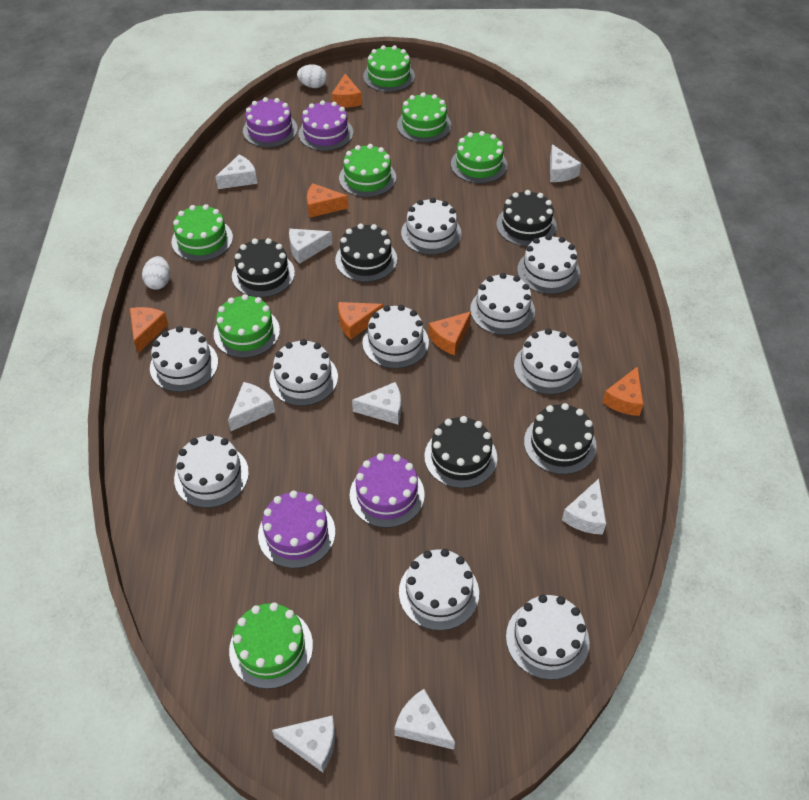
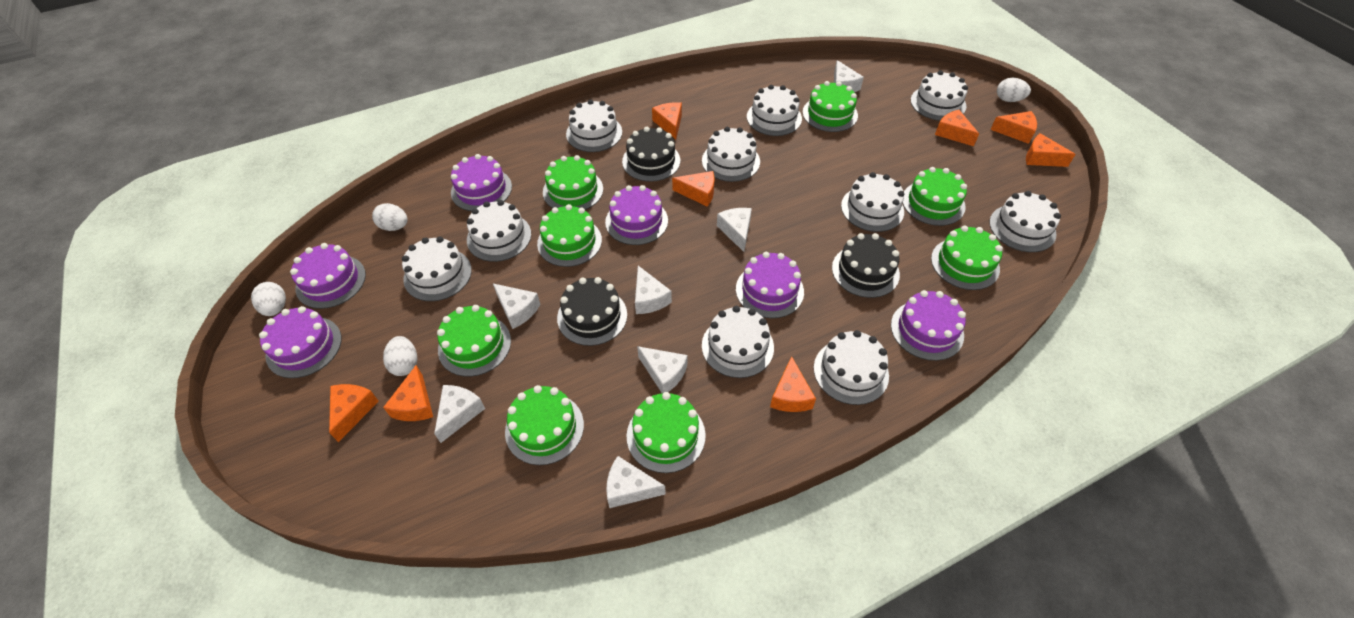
black cake: [232,238,295,297] [335,224,397,282] [424,416,497,488] [496,190,557,246] [524,403,597,475] = 5 -> [557,277,627,346] [622,127,680,182] [832,233,900,298] = 3
green cake: [172,204,233,262] [214,294,280,358] [229,602,313,689] [339,144,396,197] [363,45,415,92] [397,92,451,143] [451,131,507,184] = 7 -> [437,305,511,377] [505,385,584,465] [537,204,602,267] [543,155,603,210] [627,392,706,473] [803,81,858,132] [903,167,967,226] [931,226,1003,290] = 8
orange cheese: [130,307,169,353] [307,183,348,217] [332,74,362,108] [338,302,383,340] [428,311,471,355] [602,366,643,416] = 6 -> [329,384,379,442] [383,365,433,421] [652,102,682,139] [672,171,714,207] [770,356,816,412] [935,110,979,146] [990,111,1037,144] [1026,133,1076,167] = 8
purple cake: [243,97,298,148] [258,490,335,568] [298,100,353,151] [350,453,425,528] = 4 -> [259,306,342,378] [290,243,366,309] [451,154,512,211] [605,185,668,245] [736,252,804,318] [891,290,966,361] = 6
white cheese: [215,155,257,189] [228,382,275,431] [272,715,335,772] [289,229,332,264] [352,382,401,424] [395,689,455,750] [550,144,581,182] [562,479,606,534] = 8 -> [434,385,485,443] [493,284,541,329] [606,456,666,508] [635,266,672,314] [637,346,687,393] [717,208,752,252] [834,60,864,92] = 7
white egg: [142,256,170,290] [297,64,327,88] = 2 -> [251,282,286,316] [372,203,408,231] [383,336,417,376] [997,78,1031,102] = 4

